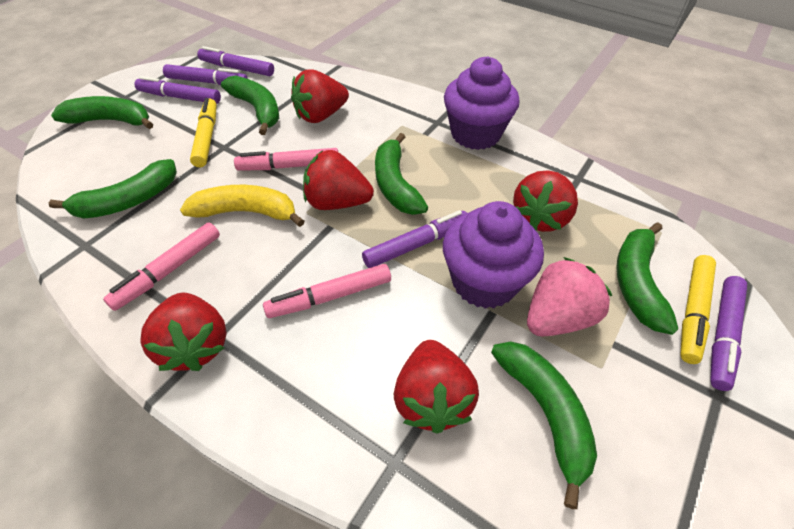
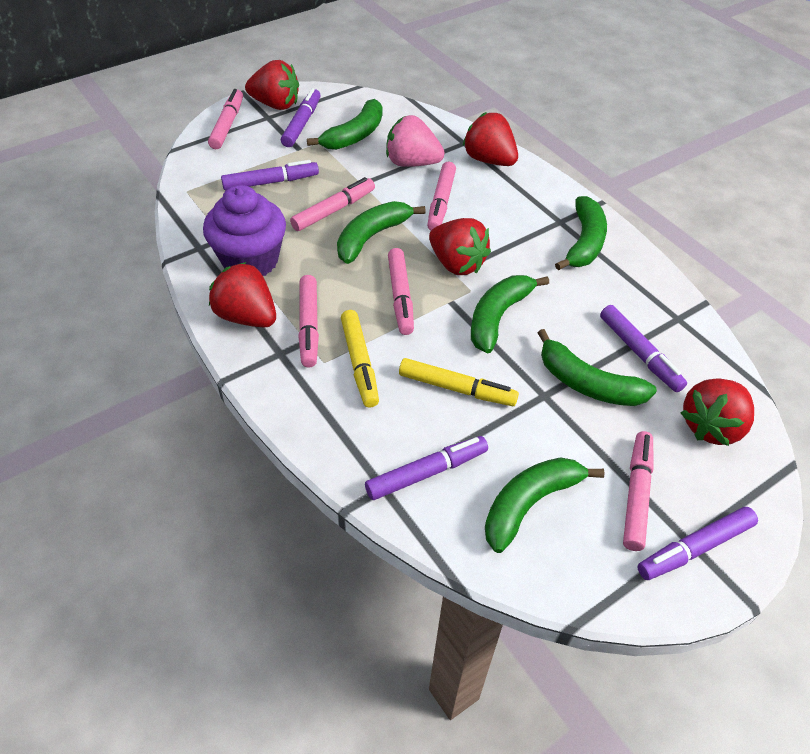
pink marker: [103,222,220,311] [234,148,338,170] [263,264,391,318] = 3 -> [208,89,243,149] [290,177,375,231] [298,275,319,367] [388,248,414,335] [427,162,456,231] [623,431,653,551] = 6
purple cupcake: [443,201,544,309] [444,56,519,150] = 2 -> [203,185,286,276] = 1
yellow banana: [180,185,304,227] = 1 -> none = 0

